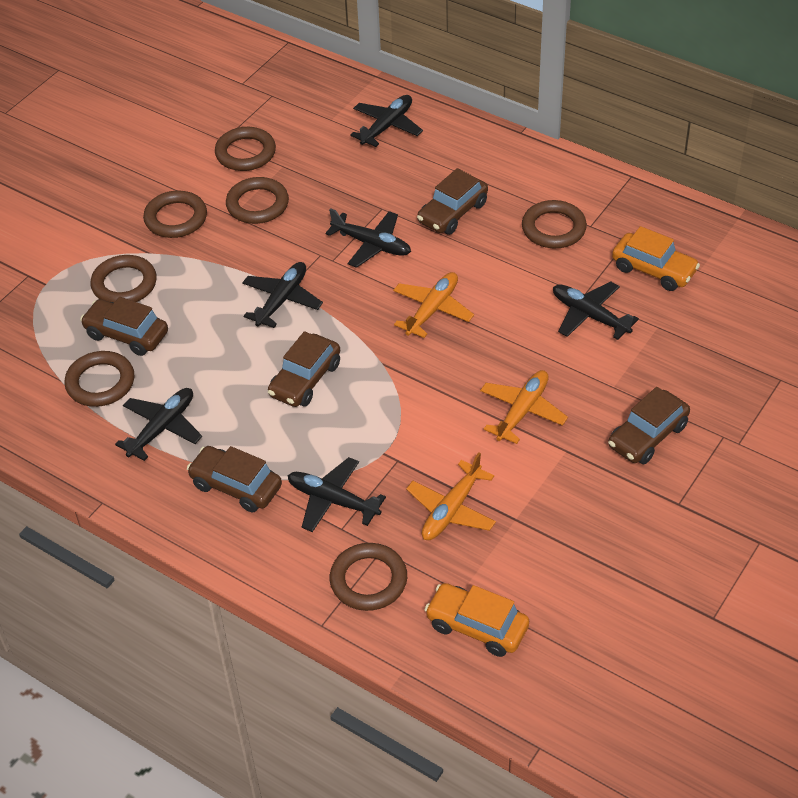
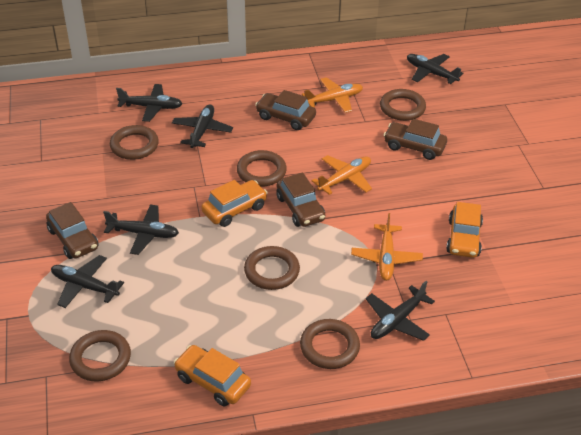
brown car: [80,297,168,356] [187,446,282,512] [268,331,340,407] [417,168,488,235] [608,387,690,464] = 5 -> [46,202,99,259] [255,90,316,130] [276,173,325,227] [383,119,447,160] = 4
brown ring: [65,351,134,407] [91,255,157,302] [143,190,207,238] [215,127,276,171] [226,177,289,224] [330,543,407,611] [522,200,587,249] = 7 -> [69,330,131,381] [110,125,159,160] [237,150,287,187] [244,246,300,290] [300,319,360,369] [380,89,426,121] = 6
orange car: [424,583,529,657] [612,226,700,291] = 2 -> [174,345,251,406] [201,180,268,227] [446,202,483,258] = 3

